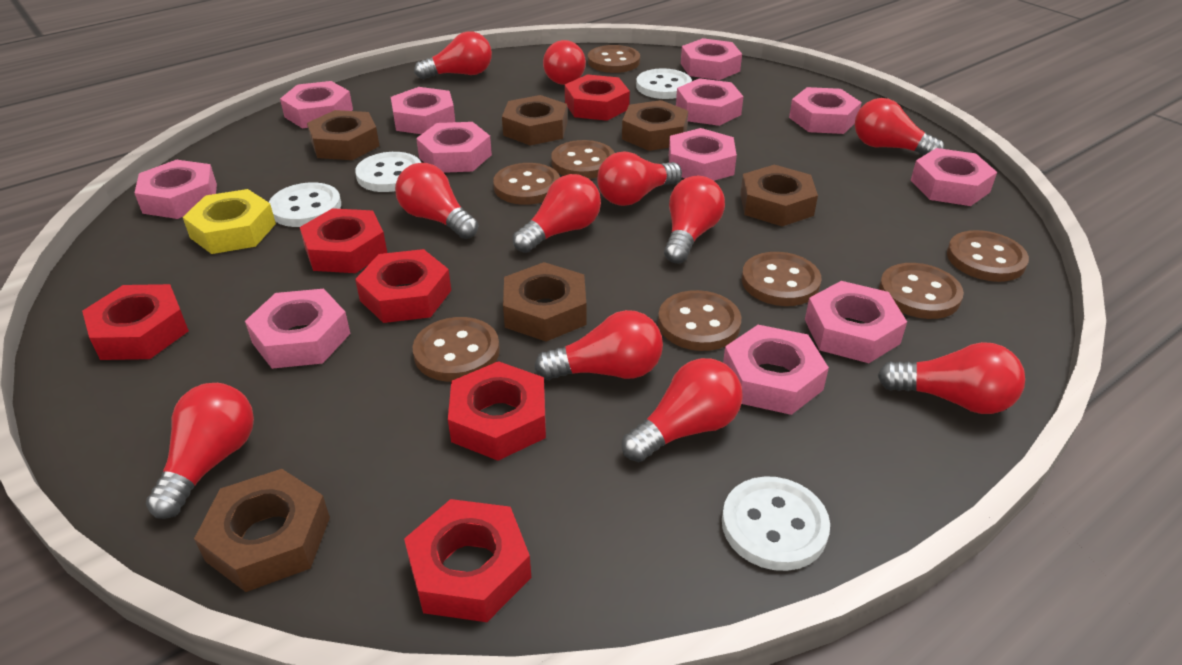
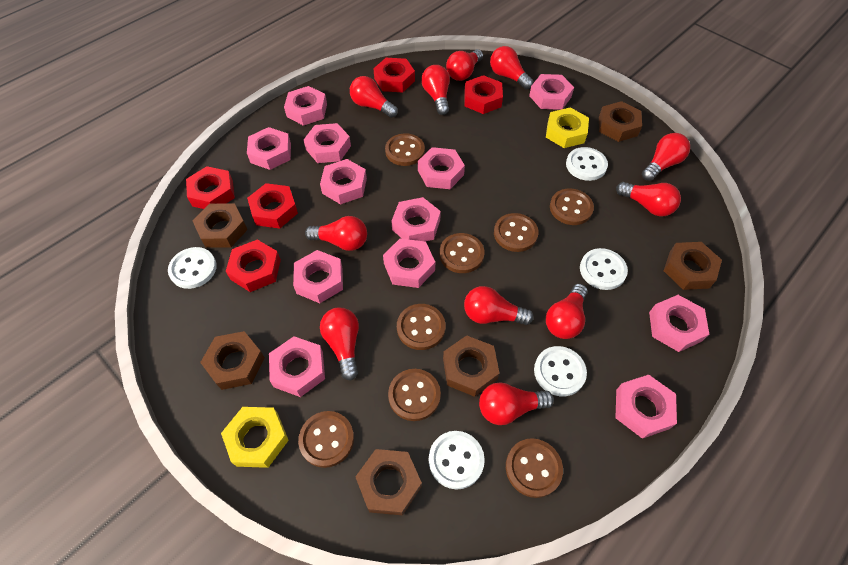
red nut: [82,284,189,360] [300,208,387,273] [355,249,451,323] [404,499,531,622] [448,361,546,461] [565,74,630,121] = 6 -> [186,166,235,209] [226,240,281,292] [247,183,298,229] [373,58,415,92] [464,75,503,114] = 5
white button: [269,182,341,227] [355,152,421,192] [636,68,692,99] [722,476,830,571] = 4 -> [168,247,217,289] [429,431,485,489] [534,346,587,396] [566,147,608,181] [580,248,628,290] = 5
yellow nut: [183,189,276,254] = 1 -> [221,407,289,468] [546,107,589,148] = 2

